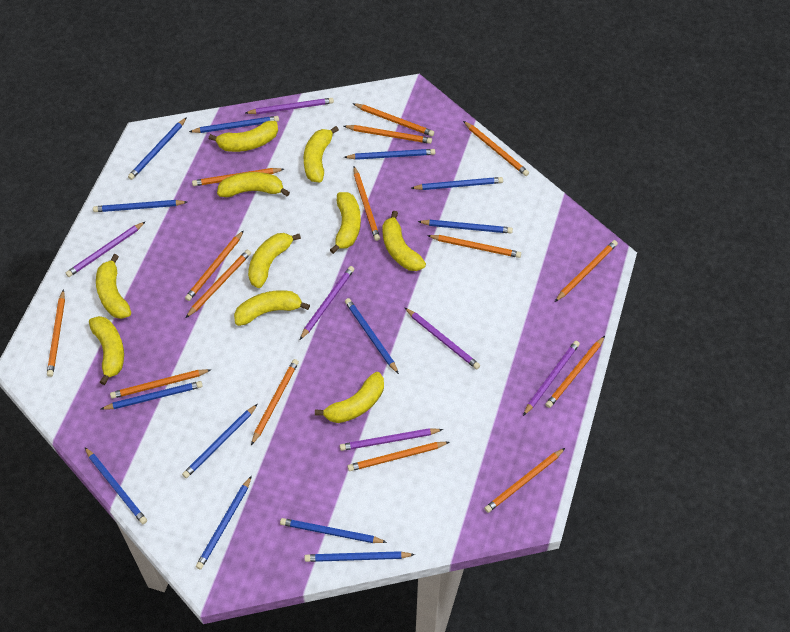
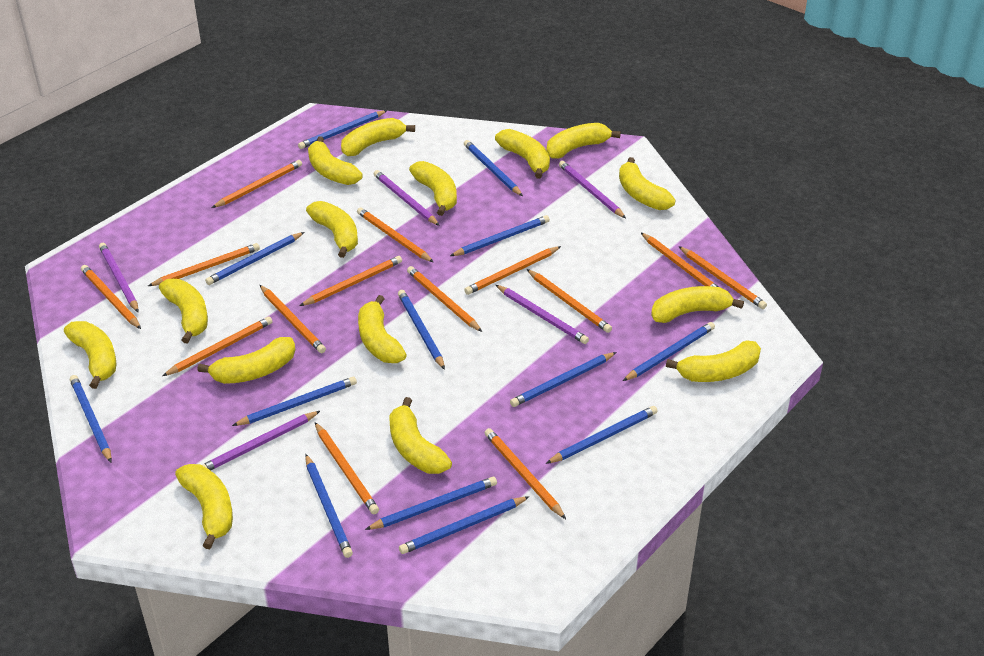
orange pencil: [47,289,65,377] [110,369,211,399] [185,230,244,301] [186,250,251,318] [192,168,284,186] [251,359,299,445] [344,125,432,144] [347,442,449,471] [352,103,434,136] [353,166,380,241] [427,235,521,258] [463,121,529,176] [484,448,565,513] [545,336,605,408] [555,240,618,302] = 15 -> [81,265,141,329] [148,243,260,286] [162,316,273,376] [212,160,302,208] [260,285,326,353] [300,256,402,306] [315,422,379,514] [357,207,433,262] [407,266,482,332] [464,246,561,295] [485,428,566,519] [527,269,612,333] [640,232,719,287] [679,246,767,309] = 14
purple pencil: [66,221,146,277] [246,98,334,114] [300,266,354,340] [340,428,443,451] [405,308,480,369] [523,341,580,416] = 6 -> [99,243,139,313] [202,411,320,471] [374,170,440,226] [496,285,589,344] [559,161,626,218] = 5
yellow banana: [89,316,124,385] [96,254,131,319] [209,121,278,152] [217,172,290,197] [234,290,310,326] [248,233,301,288] [304,126,339,183] [315,372,384,423] [330,192,361,254] [382,211,426,271] = 10 -> [64,321,116,389] [159,279,208,344] [175,464,233,549] [197,337,295,384] [306,201,358,258] [308,137,363,185] [341,118,415,156] [358,295,407,363] [389,397,452,474] [409,161,457,216] [495,129,550,179] [547,123,621,159] [619,157,676,210] [651,286,744,323] [666,340,761,382] = 15

